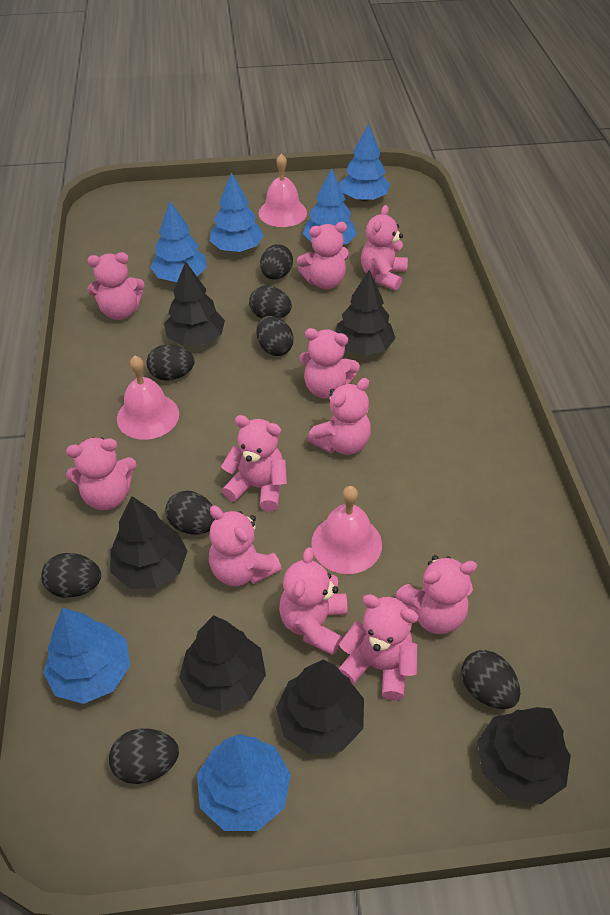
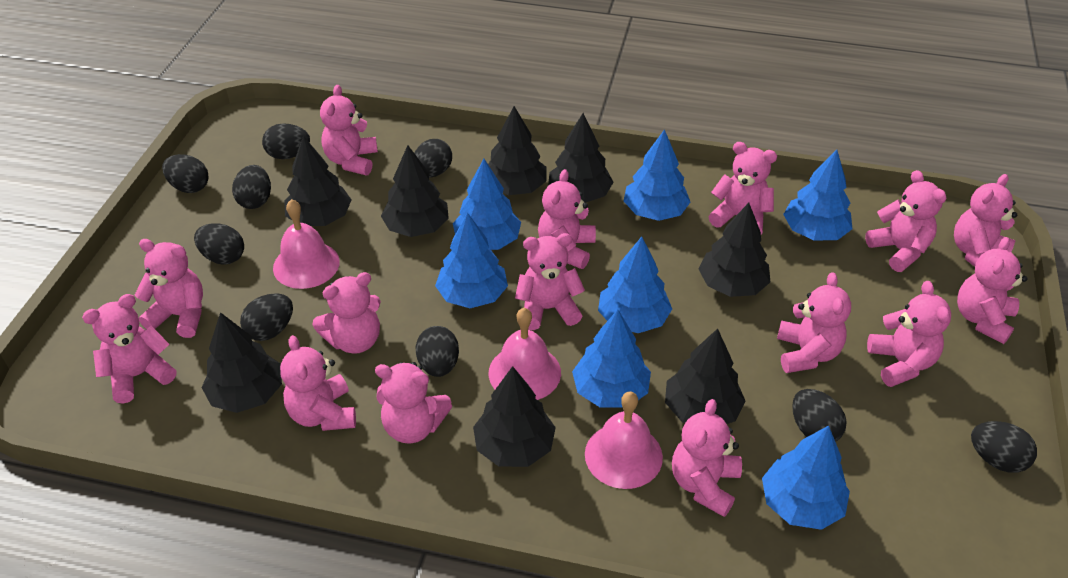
black egg: [41,553,101,598] [109,728,179,784] [147,345,195,381] [165,491,215,534] [249,286,292,318] [257,316,294,356] [260,244,293,280] [461,650,520,709] = 8 -> [162,154,208,193] [194,224,244,265] [232,165,271,209] [240,293,293,341] [262,123,310,159] [414,139,452,178] [416,326,459,377] [792,389,847,442] [971,421,1037,473] = 9
black tree: [110,496,188,589] [164,261,225,346] [179,615,266,712] [276,660,364,755] [335,270,395,356] [477,707,571,804] = 6 -> [201,312,282,413] [284,136,351,226] [381,145,449,237] [473,366,556,467] [488,106,546,195] [548,113,614,203] [665,328,745,424] [698,203,770,297] = 8
blue tree: [43,608,130,704] [150,201,207,282] [197,734,291,831] [210,172,264,252] [303,168,357,245] [340,124,390,202] = 6 -> [435,212,508,308] [453,159,521,250] [572,309,651,408] [598,237,672,333] [624,129,690,221] [762,425,850,530] [783,150,852,241] = 7
pink teddy bear: [66,437,136,510] [87,252,145,320] [209,505,282,586] [221,415,287,511] [279,547,347,655] [297,222,349,289] [299,328,360,399] [307,378,371,455] [339,594,419,701] [361,205,408,291] [395,555,477,634] = 11 -> [82,294,176,404] [135,239,203,338] [280,335,356,431] [312,272,381,354] [320,85,378,175] [375,362,452,443] [515,233,585,330] [538,169,596,269] [672,399,742,517] [709,142,777,234] [777,272,851,373] [865,170,946,272] [867,281,951,387] [954,174,1017,267] [957,237,1027,344] = 15

